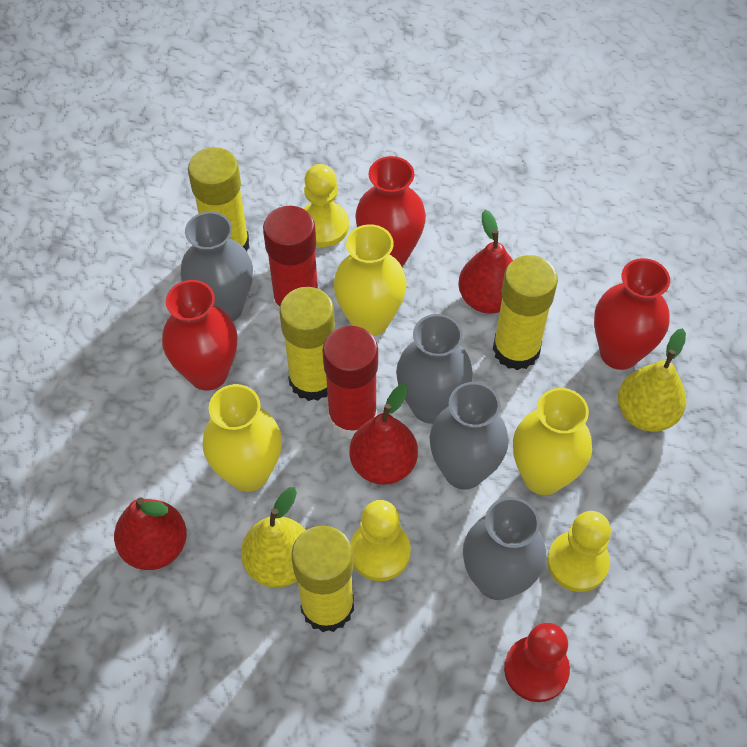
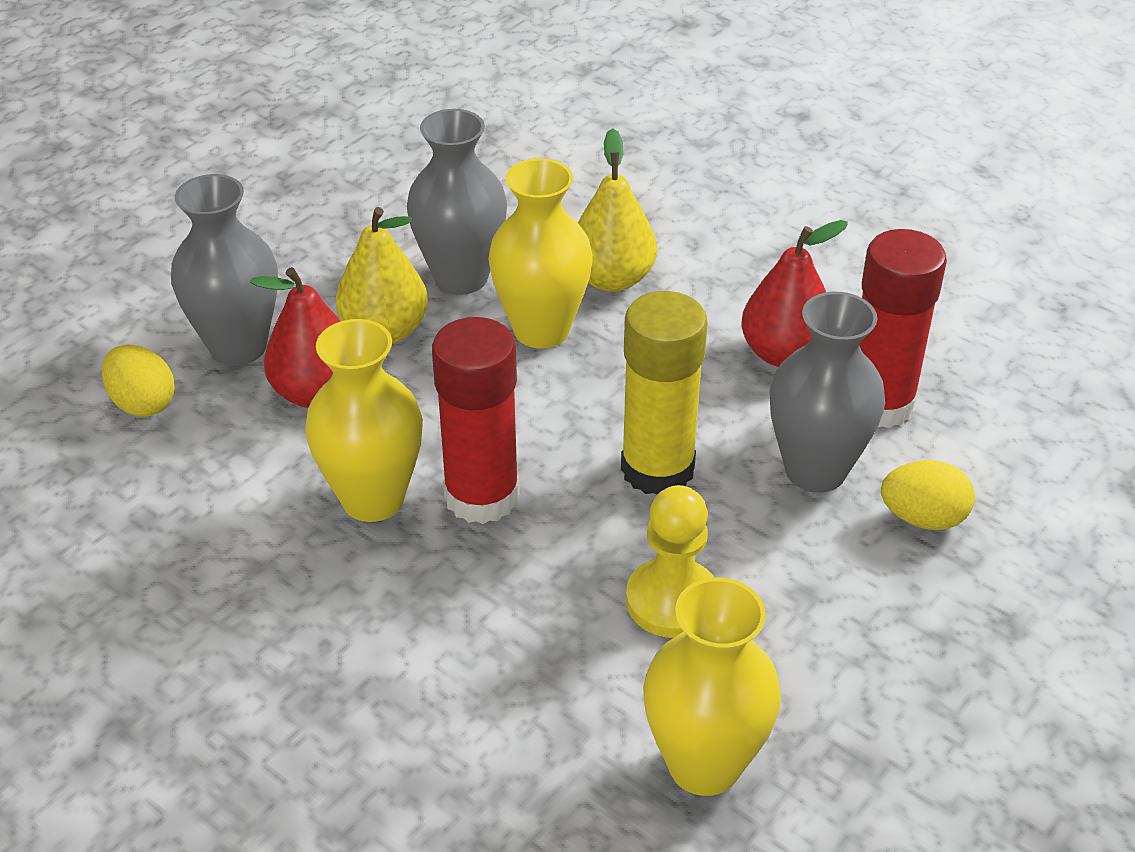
grey vase: [180,211,253,321] [396,314,473,424] [429,382,509,490] [463,497,546,600] = 4 -> [171,174,278,366] [407,109,507,295] [770,292,885,492] = 3
red pawn: [504,623,570,702] = 1 -> none = 0
red pear: [114,497,187,570] [349,384,418,485] [458,210,513,314] = 3 -> [250,267,341,408] [741,220,848,367] = 2
red vase: [162,280,237,391] [355,156,426,266] [594,258,670,370] = 3 -> none = 0
yellow egg: none = 0 -> [102,345,175,417] [881,460,975,530] = 2
yellow glue stick: [188,147,250,251] [279,287,335,401] [291,526,354,632] [493,255,558,370] = 4 -> [621,291,708,494] = 1
yellow pawn: [303,164,349,247] [350,500,411,581] [547,511,611,592] = 3 -> [626,485,714,638] = 1

